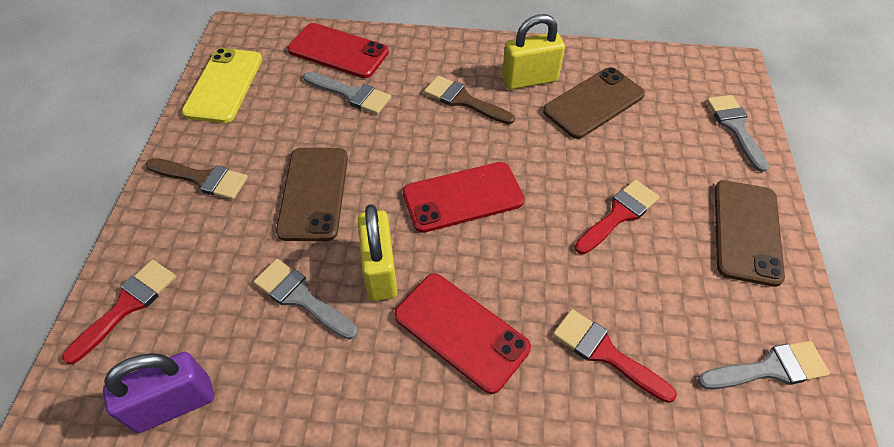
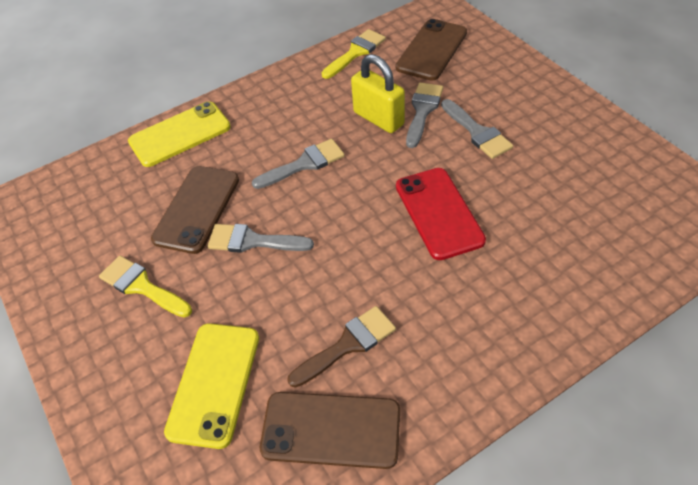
brown brush: [146,158,248,200] [424,76,515,125] = 2 -> [287,306,396,388] = 1
purple padlock: [103,352,214,433] = 1 -> none = 0
red brush: [62,260,176,365] [553,309,677,403] [575,180,659,254] = 3 -> none = 0
red phone: [288,23,389,78] [394,274,531,394] [403,162,524,233] = 3 -> [396,168,486,260] = 1
yellow brush: none = 0 -> [99,256,192,318] [321,29,386,79] = 2
yellow padlock: [358,204,397,301] [502,14,565,90] = 2 -> [351,54,405,133] = 1
yellow phone: [182,48,262,123] = 1 -> [128,101,231,167] [164,323,259,449] = 2

